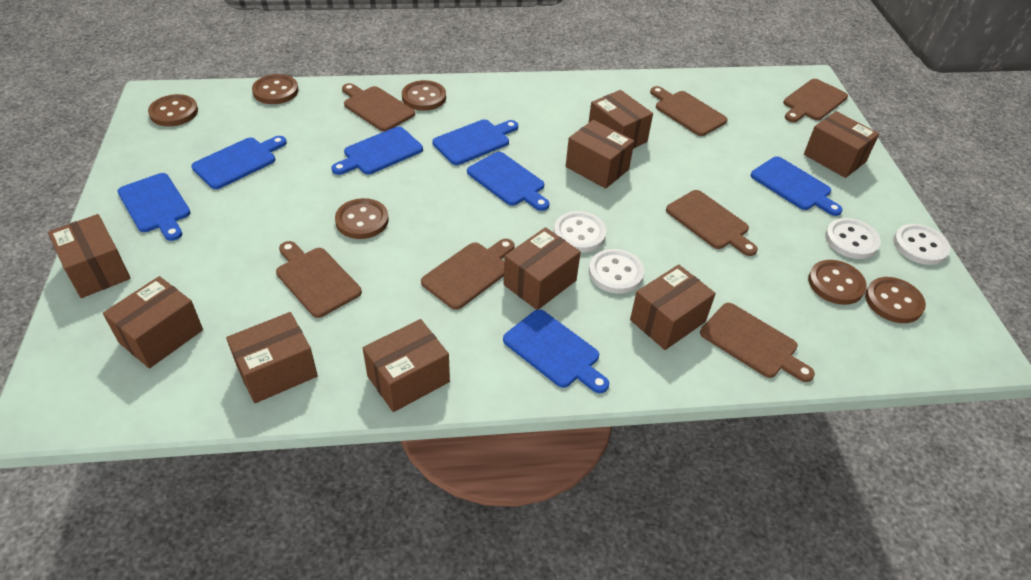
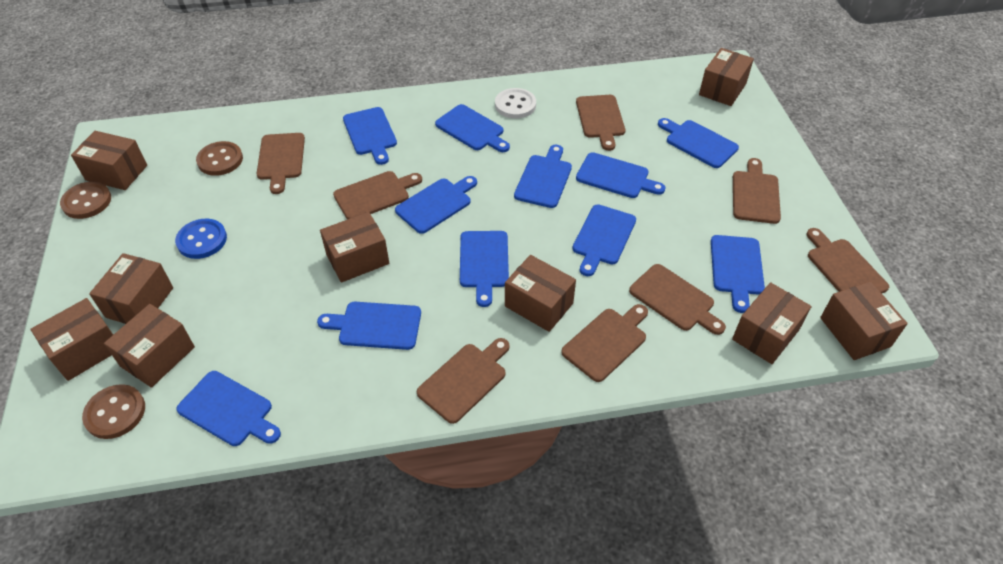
blue button: none = 0 -> [175,219,227,259] = 1
blue cutting board: [118,173,191,241] [191,136,287,189] [331,127,423,175] [432,119,518,165] [467,152,550,211] [503,309,609,393] [751,156,843,216] = 7 -> [176,371,281,446] [317,302,421,350] [343,107,397,165] [395,176,477,234] [435,104,510,152] [460,231,509,307] [514,145,572,208] [572,204,636,276] [576,152,665,198] [658,118,739,168] [711,235,765,313] = 11
brown button: [148,94,198,126] [252,74,299,104] [335,198,389,239] [402,80,446,111] [808,260,867,305] [865,277,926,323] = 6 -> [60,181,111,219] [82,384,145,439] [196,141,243,176] = 3
brown cutting board: [276,241,362,318] [342,83,415,131] [421,239,515,310] [650,86,728,136] [666,190,758,256] [700,303,815,382] [783,79,848,122] = 7 -> [257,133,305,194] [333,171,422,220] [417,338,510,424] [561,304,648,382] [576,95,625,151] [629,264,726,335] [733,158,781,224] [807,228,889,293] = 8
white button: [554,211,607,252] [589,249,644,293] [825,218,881,259] [894,224,950,265] = 4 -> [495,88,536,119] = 1

